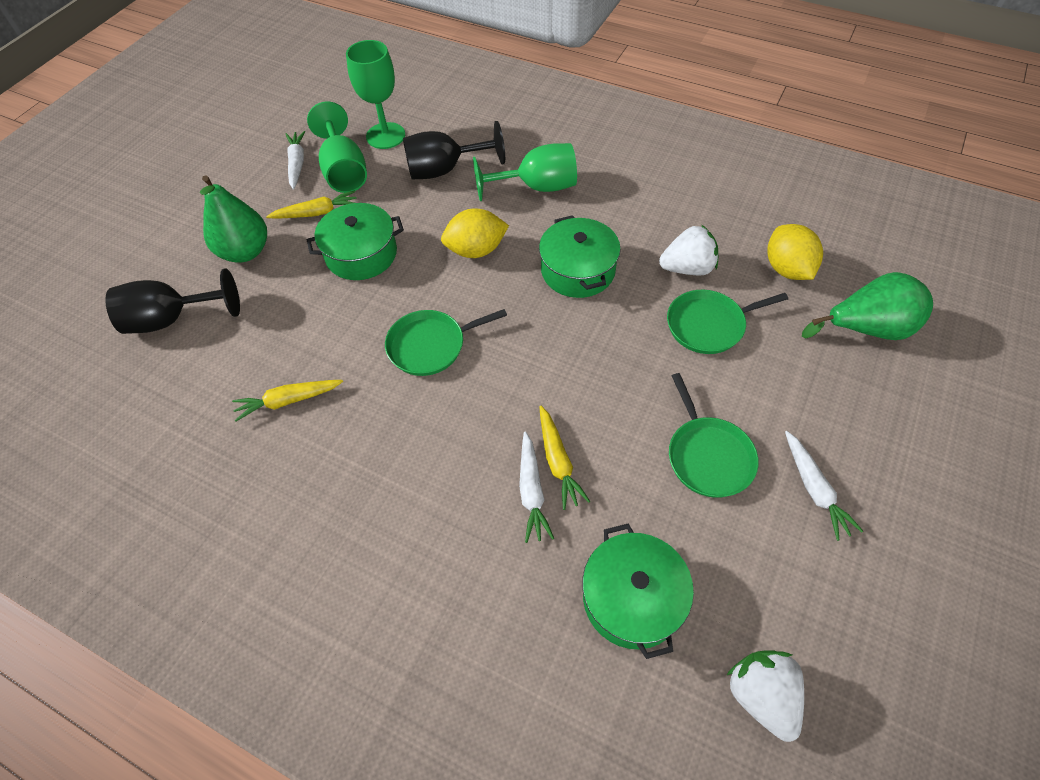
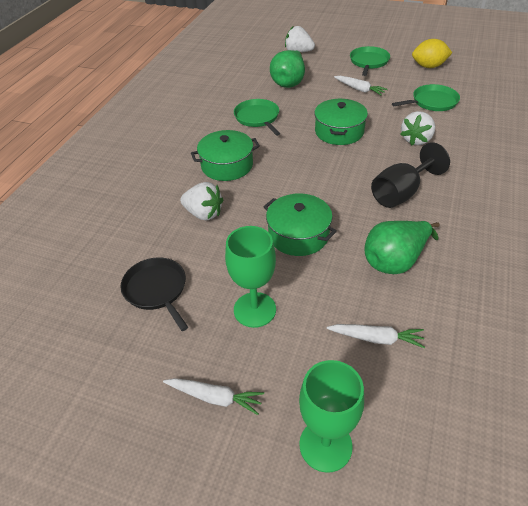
black goblet: [105,268,240,334] [403,121,505,180] = 2 -> [371,142,450,208] = 1
black pan: none = 0 -> [120,257,188,331] = 1
green goblet: [307,101,367,193] [346,40,405,149] [473,143,577,201] = 3 -> [225,226,276,328] [299,360,364,473] = 2
white strawberry: [659,225,718,276] [727,650,804,742] = 2 -> [180,182,223,221] [285,26,315,53] [400,111,435,146] = 3
yellow carrot: [232,380,343,421] [266,190,357,219] [539,406,590,510] = 3 -> none = 0
yellow lemon: [441,208,509,258] [768,224,823,280] = 2 -> [412,39,452,68] = 1

